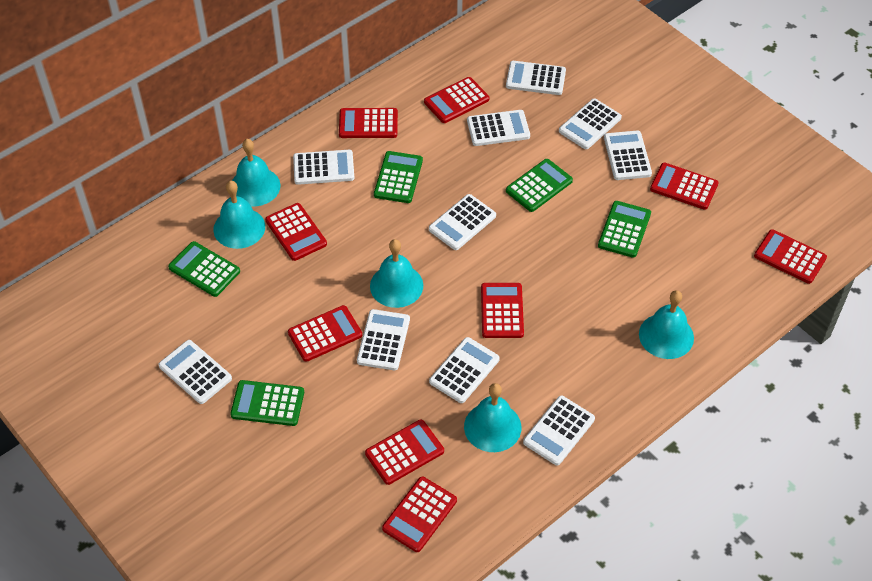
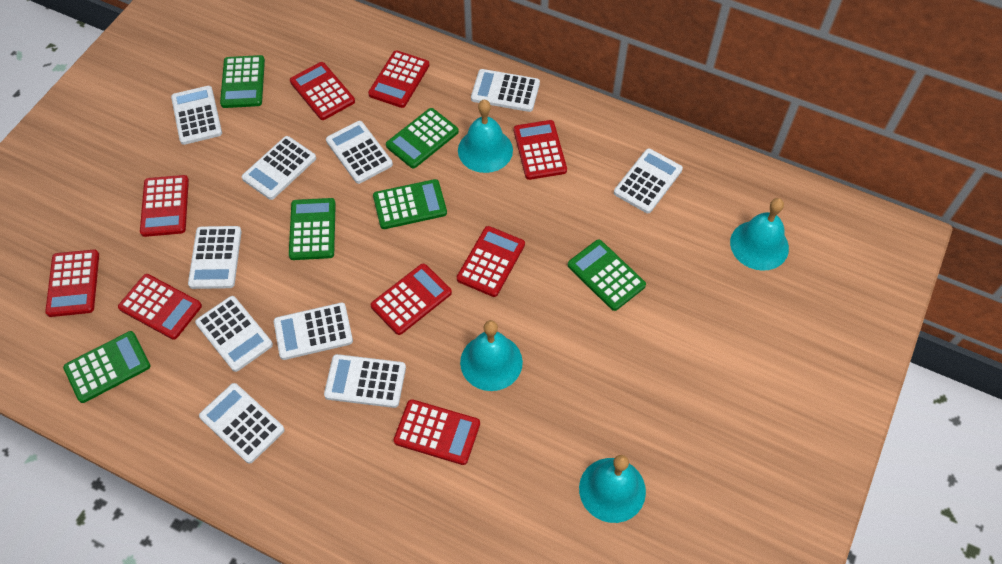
green calculator: [168,241,240,297] [230,380,304,426] [374,151,423,203] [506,159,573,212] [598,201,651,258] = 5 -> [63,331,151,403] [220,55,265,108] [289,198,336,260] [373,179,447,229] [386,108,459,169] [568,239,646,311] = 6
turquoise bell: [213,181,265,249] [232,139,280,206] [370,239,423,308] [464,383,521,452] [639,290,694,359] = 5 -> [458,100,513,173] [460,320,523,391] [579,455,646,523] [730,198,789,271] = 4

